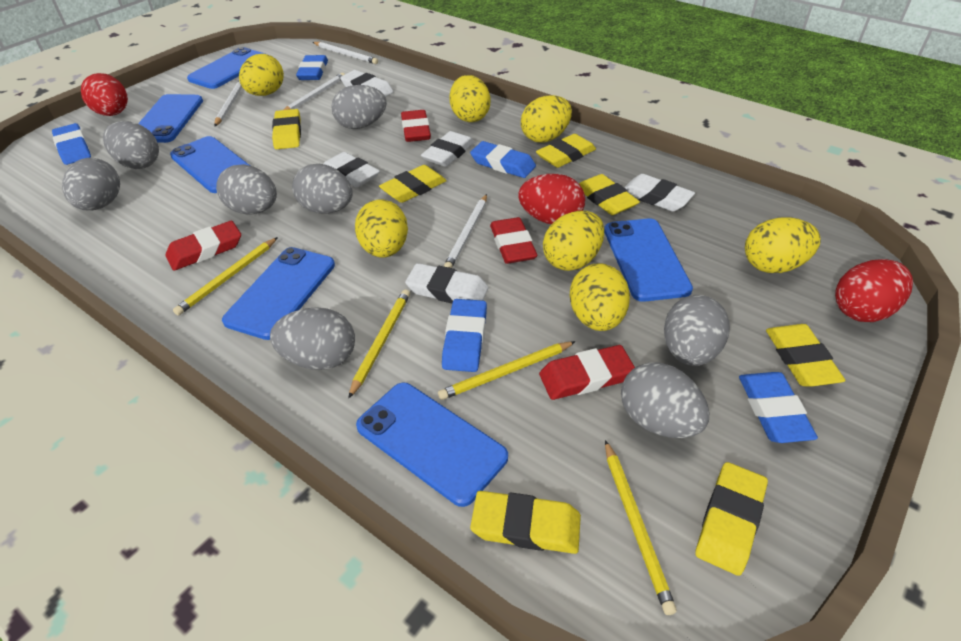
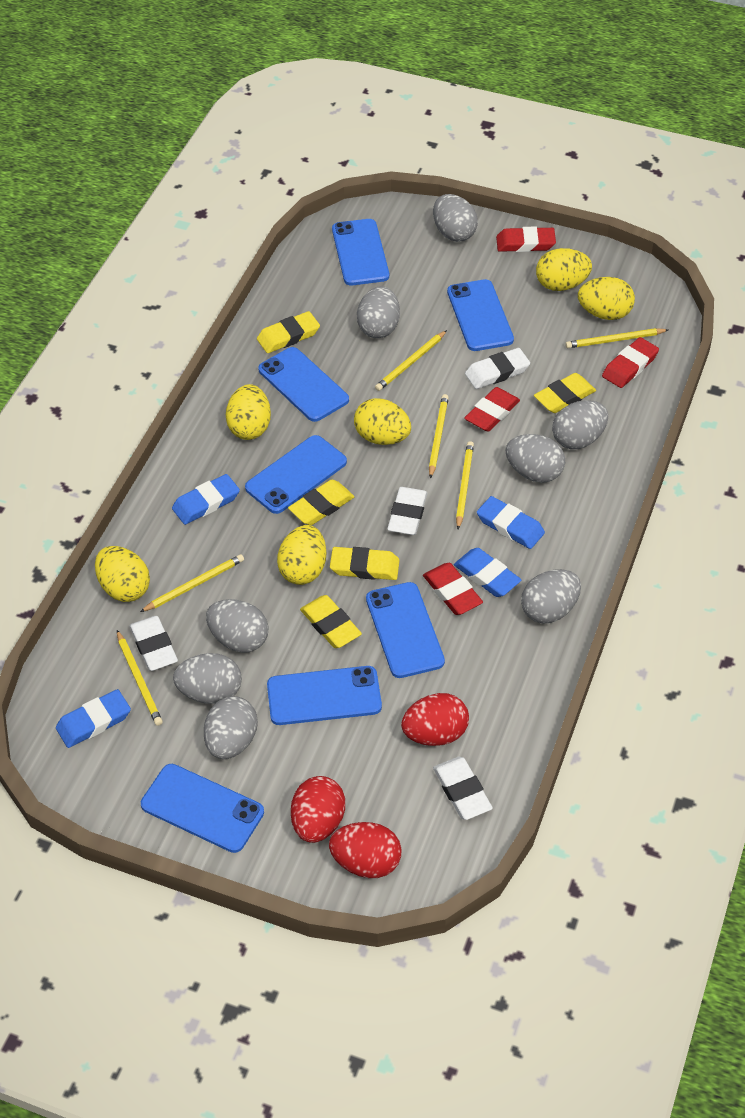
blue eraser: [52,123,91,165] [296,55,328,80] [442,299,487,372] [470,141,536,178] [739,372,818,443] = 5 -> [56,689,131,748] [172,474,240,525] [454,548,521,597] [477,496,545,549] = 4
blue phone: [138,94,203,143] [170,136,250,193] [187,47,265,89] [222,247,335,340] [356,383,508,507] [604,218,693,302] = 6 -> [141,764,264,853] [245,435,347,514] [258,347,349,422] [267,666,382,725] [332,219,389,285] [366,582,445,678] [447,279,514,351] = 7
white eraser: [323,152,380,188] [340,70,393,97] [405,263,488,303] [421,131,474,167] [624,174,695,212] = 5 -> [129,616,178,671] [387,487,427,535] [433,757,493,820] [465,348,530,389] = 4
white pencil: [214,81,242,127] [284,73,345,110] [313,42,378,64] [444,194,487,268] = 4 -> none = 0
yellow egg: [239,54,284,96] [355,200,408,258] [450,75,491,122] [521,95,572,143] [543,211,604,271] [570,263,630,331] [745,217,821,273] = 7 -> [95,546,150,602] [226,384,271,440] [277,525,326,585] [354,398,411,445] [536,248,592,291] [578,277,635,320] = 6
yellow eraser: [272,109,301,149] [379,165,447,203] [470,491,581,554] [536,134,596,168] [579,174,640,215] [695,462,768,576] [766,324,846,386] = 7 -> [257,311,320,353] [288,480,355,525] [300,595,362,648] [330,547,400,580] [534,373,596,413] = 5
yellow pencil: [173,237,278,316] [348,289,410,399] [438,341,576,400] [605,440,677,615] = 4 -> [117,630,163,726] [140,554,244,612] [375,330,447,391] [429,394,449,479] [456,441,474,529] [565,328,668,348] = 6

